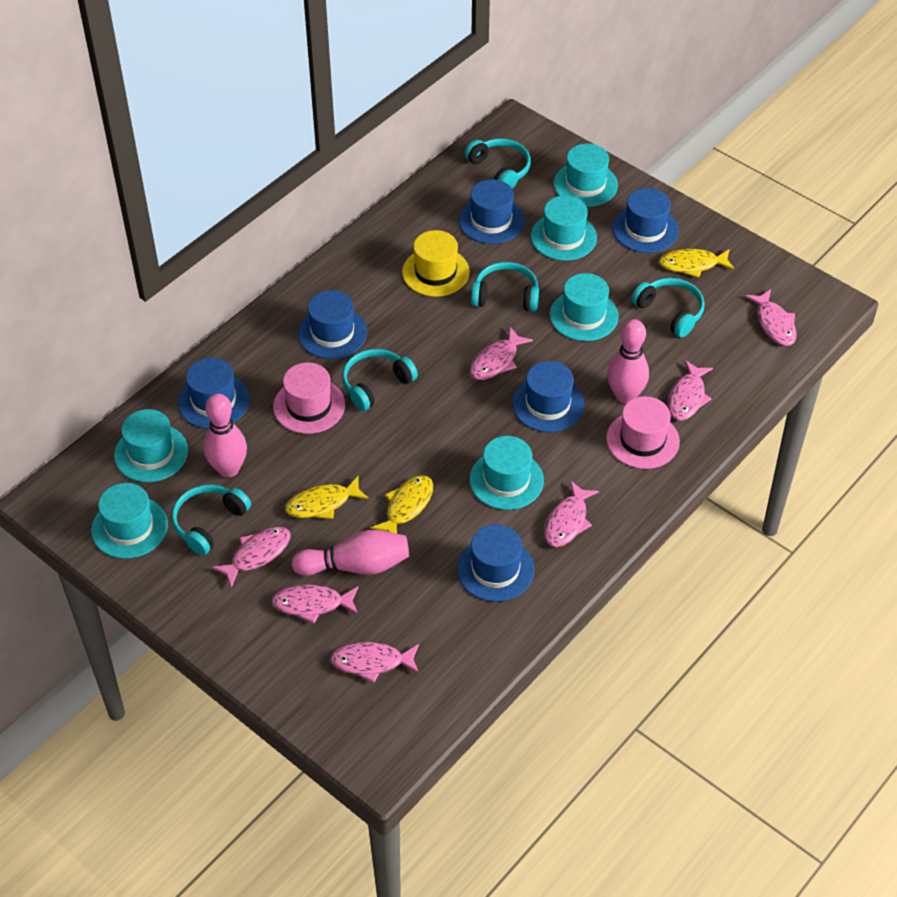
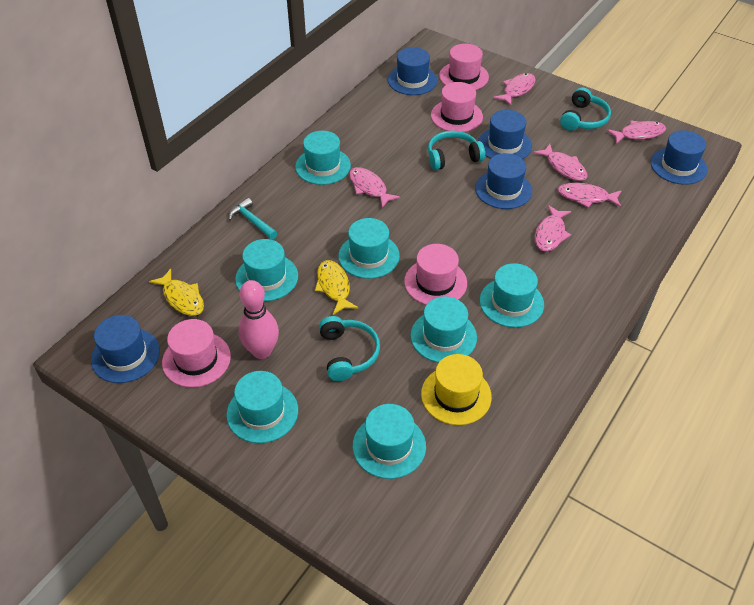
blue hat: [178,358,250,429] [298,290,367,359] [457,524,535,602] [459,179,524,244] [512,361,584,432] [613,188,679,253] = 6 -> [91,315,160,383] [388,47,438,95] [475,153,532,209] [478,110,532,159] [651,130,708,185] = 5
pink bowling pin: [203,393,247,478] [292,530,409,576] [607,319,649,404] = 3 -> [238,280,279,359] = 1
pink fish: [212,527,291,588] [271,584,359,623] [330,642,419,683] [470,327,533,380] [544,480,599,547] [668,360,713,421] [745,289,797,346] = 7 -> [349,167,400,208] [493,73,536,106] [534,144,587,181] [535,205,571,252] [557,183,622,208] [607,121,666,144] = 6
pink hat: [273,362,345,434] [606,396,680,469] = 2 -> [162,319,231,388] [404,244,467,305] [431,82,483,132] [439,44,489,90] = 4
turquoise hammer: none = 0 -> [229,198,277,239] = 1
turquoise hat: [91,483,168,559] [114,409,188,482] [469,436,544,510] [531,195,597,261] [550,273,619,341] [554,144,618,207] = 6 -> [226,371,298,443] [235,239,298,301] [295,131,351,185] [338,218,400,279] [352,404,426,479] [410,296,477,363] [480,263,544,328] = 7
turquoise headphones: [171,484,251,555] [342,349,418,411] [465,138,531,189] [471,262,539,312] [631,278,705,338] = 5 -> [319,316,380,381] [428,131,485,170] [560,87,611,131] = 3
yellow fish: [285,476,369,519] [371,475,433,534] [659,249,734,278] = 3 -> [149,269,204,316] [315,260,359,315] = 2

